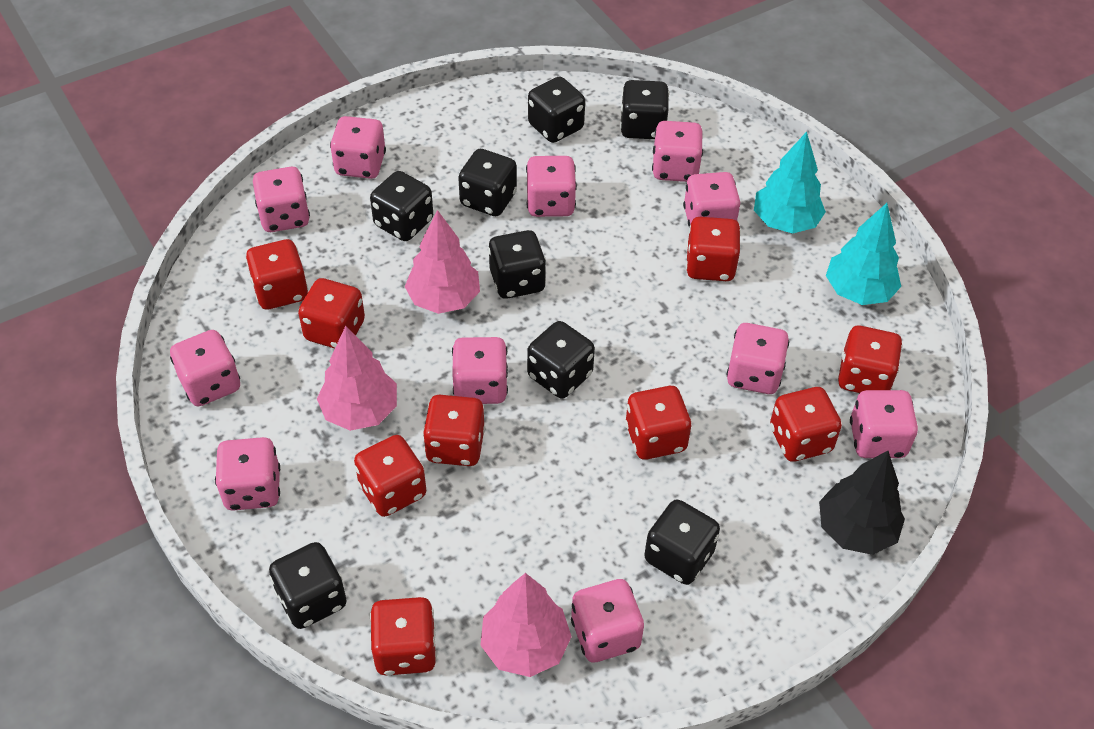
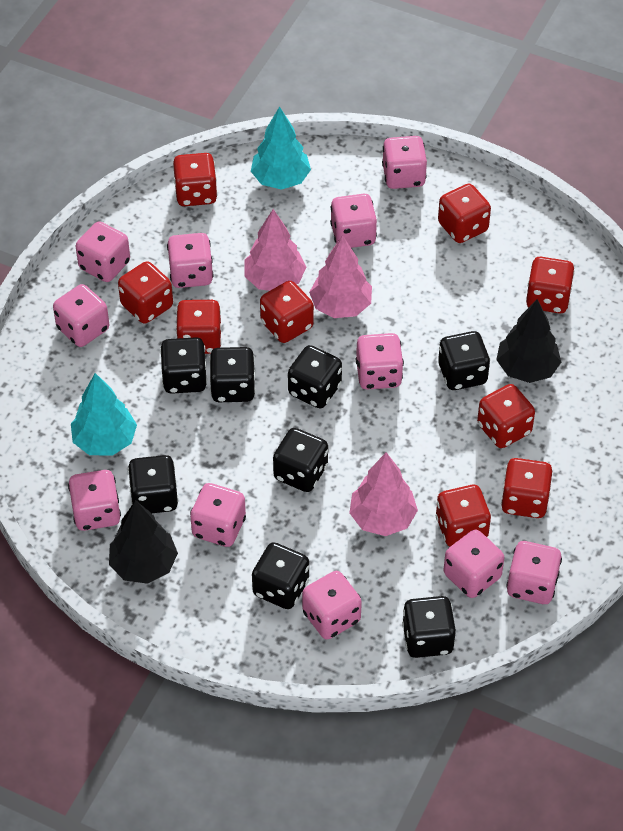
black tree: [819,451,905,555] = 1 -> [109,500,178,584] [496,299,561,383] = 2

